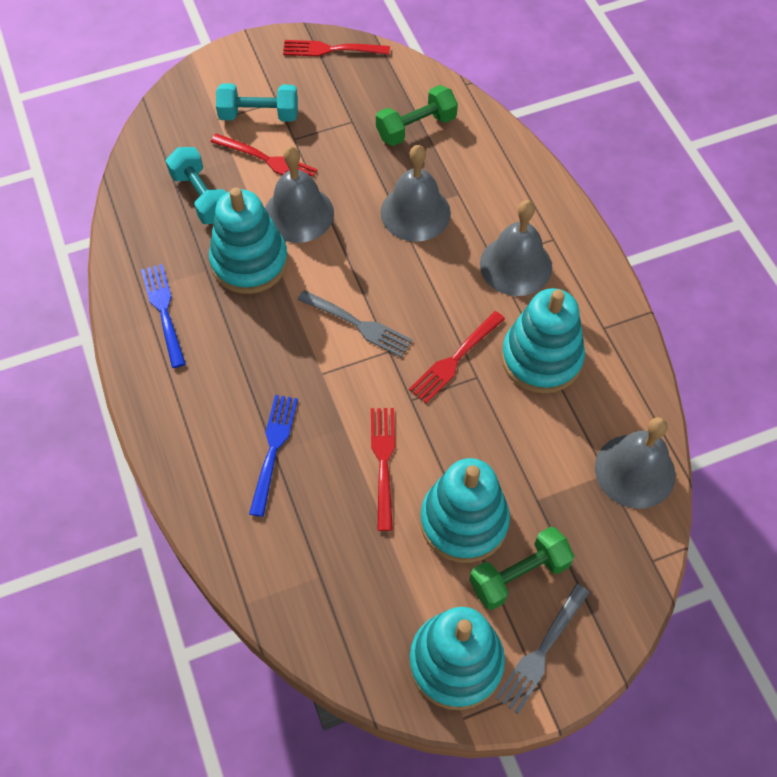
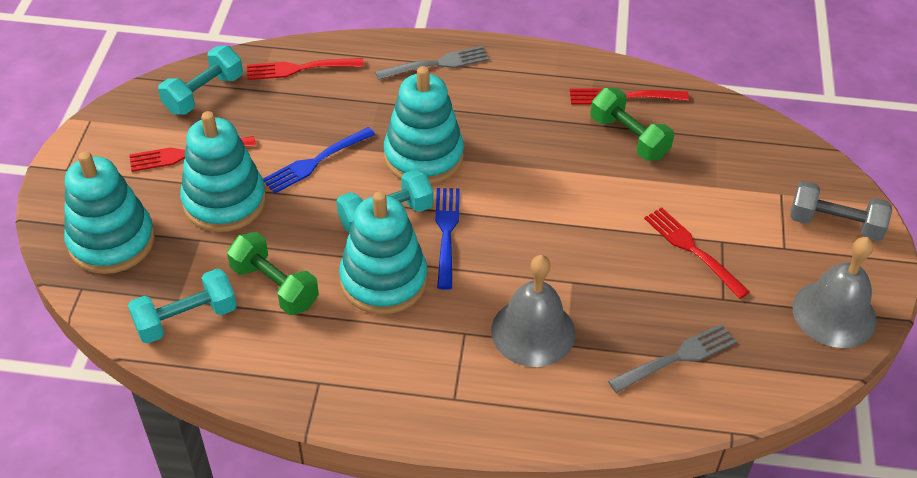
grey bell: [265,146,334,243] [380,145,451,242] [480,200,552,296] [595,417,676,509] = 4 -> [491,255,575,367] [793,237,877,348] = 2
grey dumbbell: none = 0 -> [790,181,892,242] = 1
turquoise dumbbell: [166,147,226,224] [216,83,298,122] = 2 -> [128,269,237,344] [158,46,243,115] [336,169,434,233] = 3

